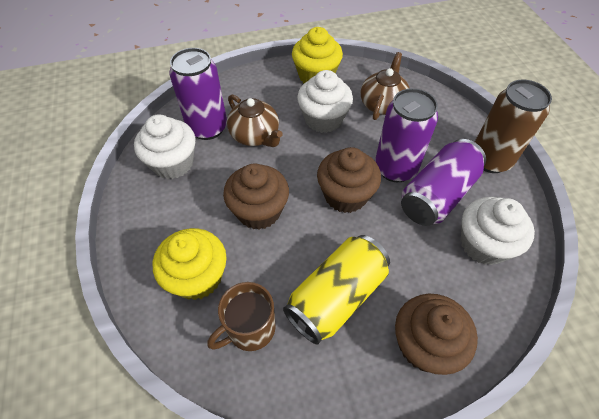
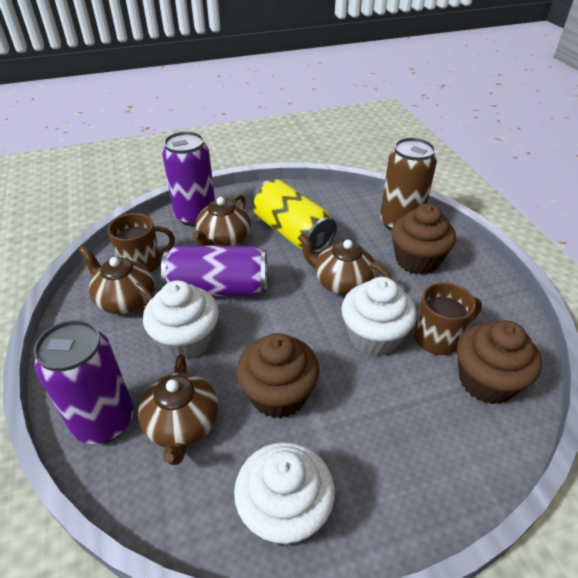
brown mug: [207,282,276,351] = 1 -> [108,213,175,272] [414,282,482,355] = 2
brown teapot: [227,95,283,147] [361,52,410,120] = 2 -> [79,246,155,314] [138,354,218,465] [192,194,251,246] [298,233,392,295] = 4
yellow cupcake: [153,228,227,300] [292,27,343,83] = 2 -> none = 0

